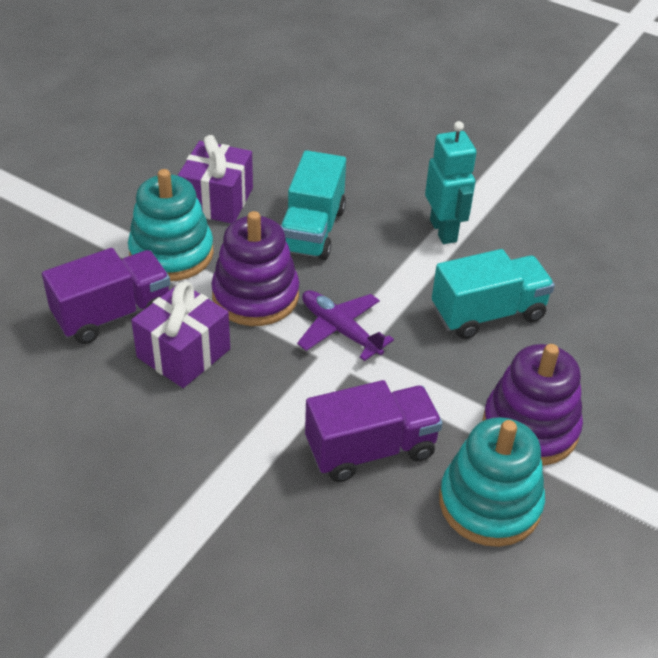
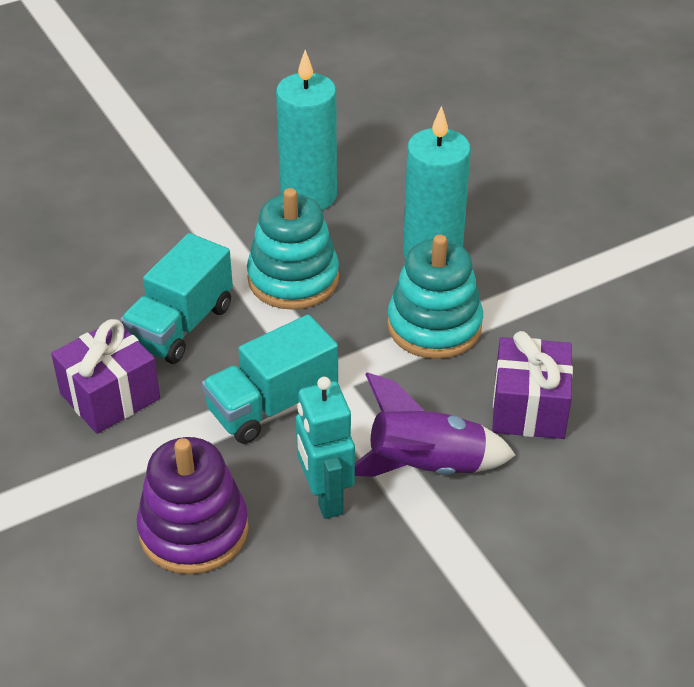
purple plane: [297,290,394,361] = 1 -> none = 0
purple rocket: none = 0 -> [355,372,515,477] = 1
purple stacking toy: [211,211,299,326] [482,344,583,466] = 2 -> [137,437,249,575] = 1
purple truck: [42,248,170,344] [305,380,443,482] = 2 -> none = 0
turquoise candle: none = 0 -> [276,50,337,210] [403,106,471,259] = 2

